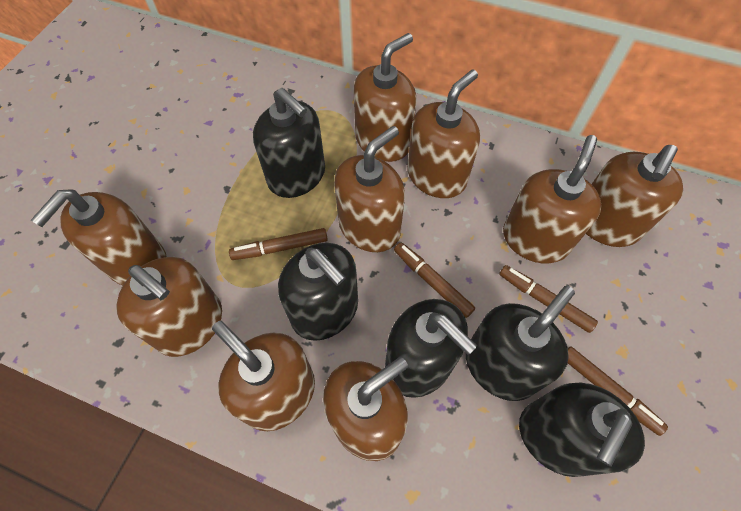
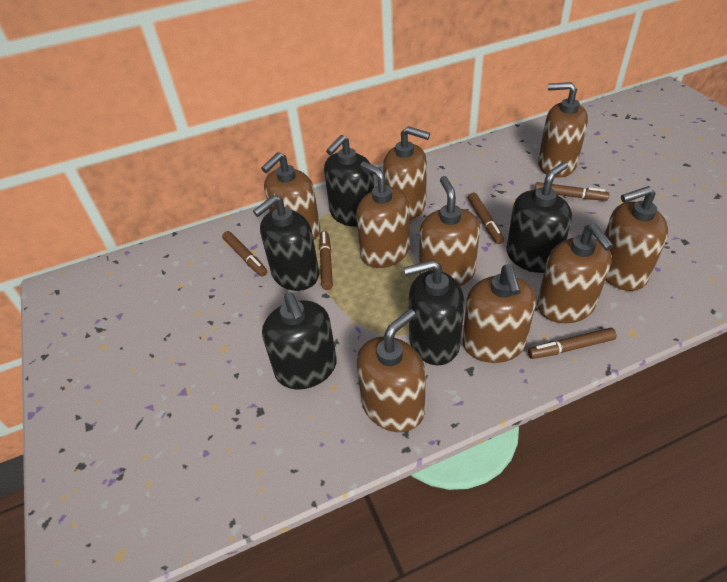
brown marker: [229,228,328,260] [394,243,475,318] [499,265,598,333] [568,346,668,436] = 4 -> [222,231,267,276] [319,231,333,290] [468,193,504,244] [528,328,617,359] [535,182,609,201] = 5

